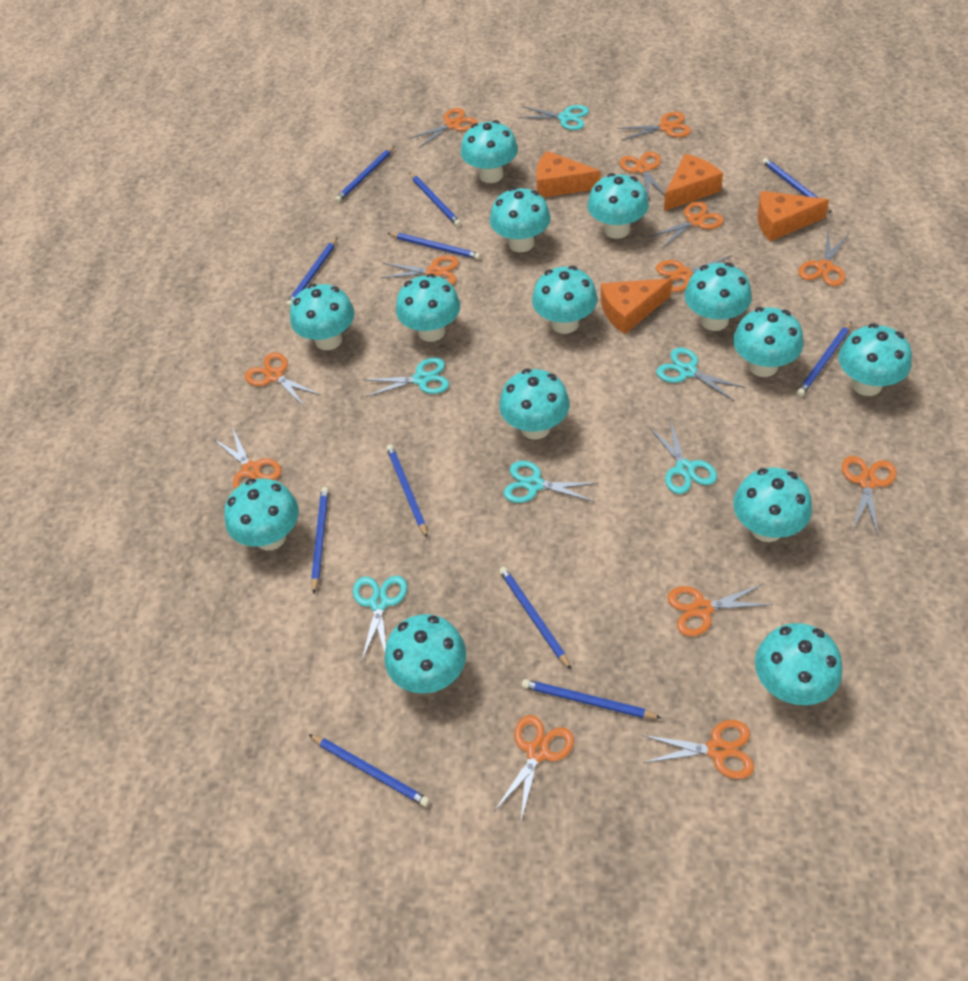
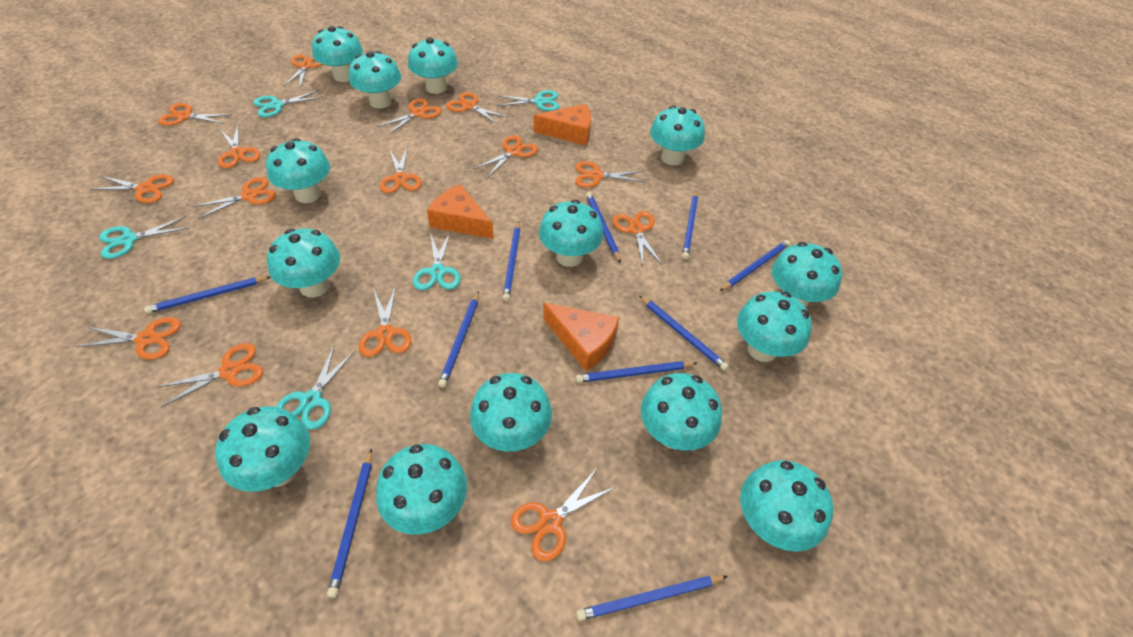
blue pencil: [286,237,338,307] [308,734,430,807] [311,487,329,594] [335,146,394,202] [386,444,428,538] [388,233,481,260] [409,172,461,226] [499,566,571,669] [522,679,661,719] [762,158,832,213] [797,321,852,396] = 11 -> [144,276,270,313] [327,449,372,598] [438,291,479,387] [503,221,520,301] [576,361,697,383] [576,575,728,621] [586,192,621,263] [639,296,729,371] [682,191,698,259] [720,240,790,291] = 10
orange cheese: [536,151,601,198] [601,278,672,334] [664,154,723,211] [757,191,829,241] = 4 -> [427,184,494,239] [533,104,591,146] [543,303,619,371] = 3
orange scissors: [214,427,282,489] [244,352,321,406] [381,256,459,285] [409,108,477,148] [494,715,574,821] [617,112,691,140] [620,152,665,200] [642,720,754,779] [649,201,724,248] [656,255,740,292] [667,584,774,636] [798,230,848,286] [842,456,896,535] = 13 -> [76,317,181,359] [90,174,174,203] [157,343,263,407] [158,103,232,126] [192,177,276,219] [218,124,261,168] [284,54,323,87] [359,286,411,357] [377,98,442,135] [380,148,422,193] [446,92,507,124] [474,135,538,177] [510,469,615,561] [575,161,644,188] [613,211,662,267] = 15
turquoise scissors: [353,576,407,662] [364,358,449,397] [503,461,598,503] [518,105,589,130] [649,420,717,494] [656,348,746,402] = 6 -> [99,216,189,259] [253,90,323,117] [276,346,355,430] [413,231,461,290] [497,90,559,111] = 5

